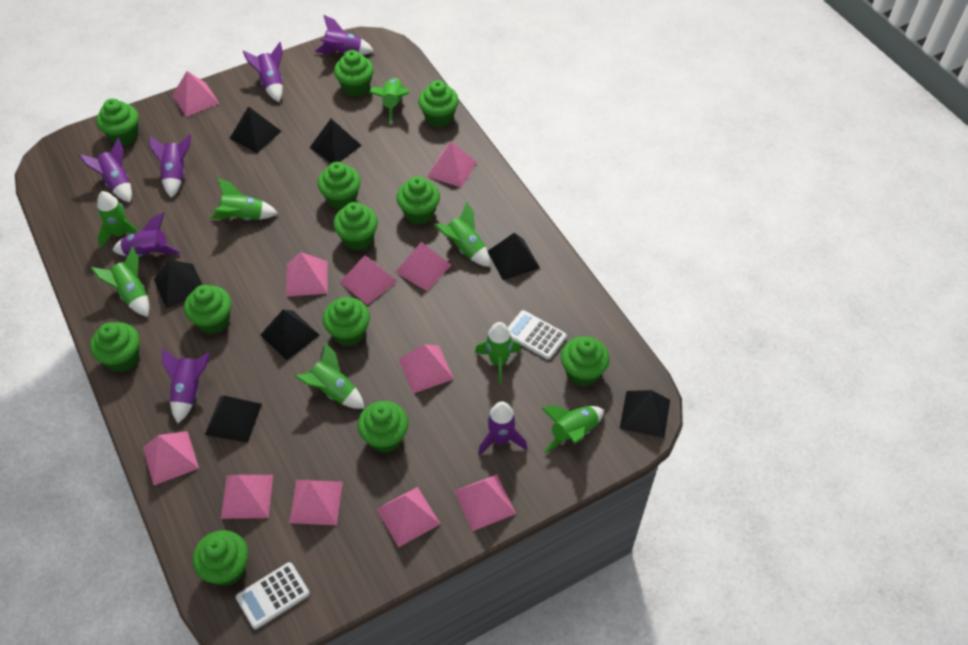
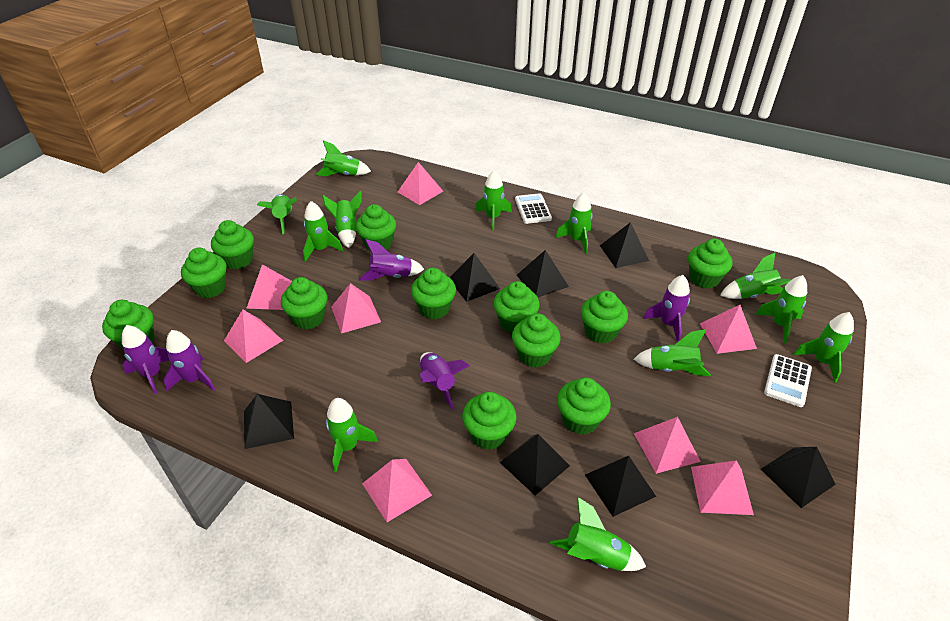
green rocket: [91,247,149,317] [97,191,140,247] [210,178,278,220] [295,342,365,409] [369,78,409,124] [434,201,490,267] [475,322,521,385] [542,405,604,453] = 8 -> [257,194,297,234] [303,201,343,262] [316,140,371,176] [322,191,361,248] [326,398,378,472] [475,170,512,231] [550,497,646,571] [555,192,592,254] [634,329,711,376] [720,253,792,299] [755,275,807,343] [794,312,854,382] = 12
pink pyramid: [143,431,199,485] [172,71,219,117] [221,475,273,519] [286,252,328,297] [289,480,343,525] [340,255,398,305] [377,487,440,547] [395,242,451,291] [399,344,454,393] [427,141,477,188] [454,474,516,531] = 11 -> [224,310,283,363] [246,264,292,310] [331,283,381,334] [362,459,432,522] [398,162,443,205] [634,417,701,474] [691,461,754,515] [700,305,757,354] = 8
purple rocket: [79,138,132,202] [113,213,181,257] [149,134,191,198] [162,348,210,423] [243,42,283,102] [315,15,374,55] [478,401,527,456] = 7 -> [122,325,169,394] [164,330,215,391] [359,239,424,281] [419,352,470,410] [643,275,690,342] = 5

